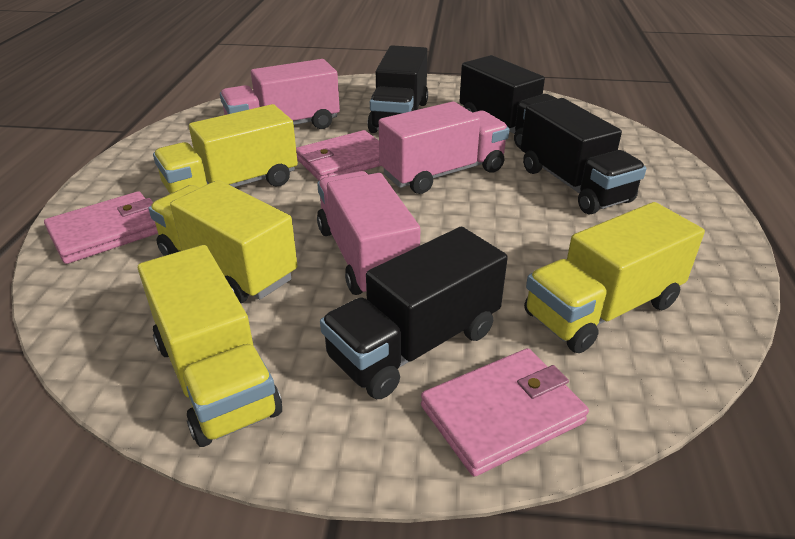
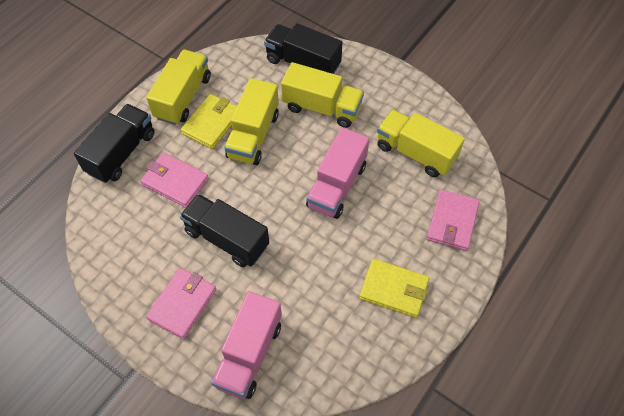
black truck: [320,227,508,399] [367,45,428,133] [459,55,558,149] [521,98,646,214] = 4 -> [74,104,155,183] [180,194,269,267] [264,23,343,74] = 3
pink truck: [220,59,340,129] [317,171,420,295] [379,101,509,194] = 3 -> [211,291,282,399] [306,127,369,219] = 2
yellow wallet: none = 0 -> [181,94,237,149] [359,259,429,318] = 2

